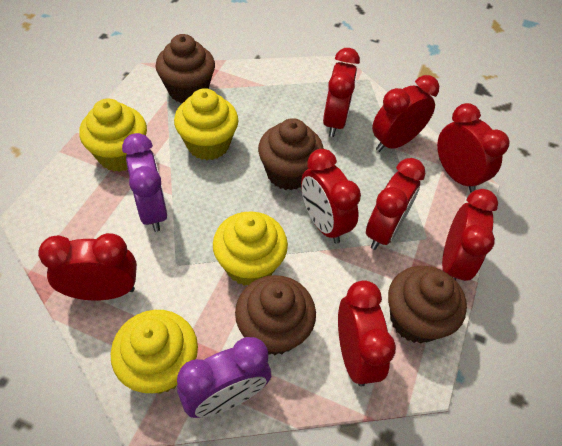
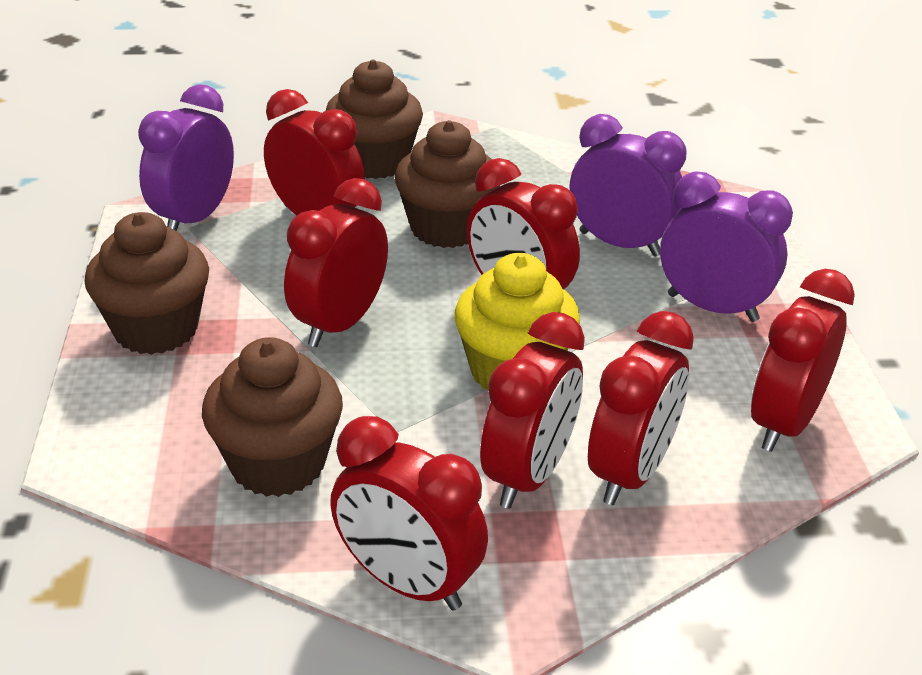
purple clock: [122,133,168,232] [177,337,271,418] = 2 -> [138,84,234,231] [570,114,687,257] [660,171,793,322] = 3
red clock: [38,233,137,301] [301,149,361,244] [323,48,360,137] [338,280,396,386] [366,158,425,250] [372,75,439,152] [437,103,510,193] [442,189,498,281] = 8 -> [264,89,365,216] [284,178,388,347] [330,416,488,611] [467,158,580,289] [480,312,585,509] [588,311,694,505] [751,269,855,452] = 7
yellow cupcake: [79,98,147,172] [111,310,198,394] [174,88,238,160] [213,211,288,286] = 4 -> [454,253,580,391] = 1

